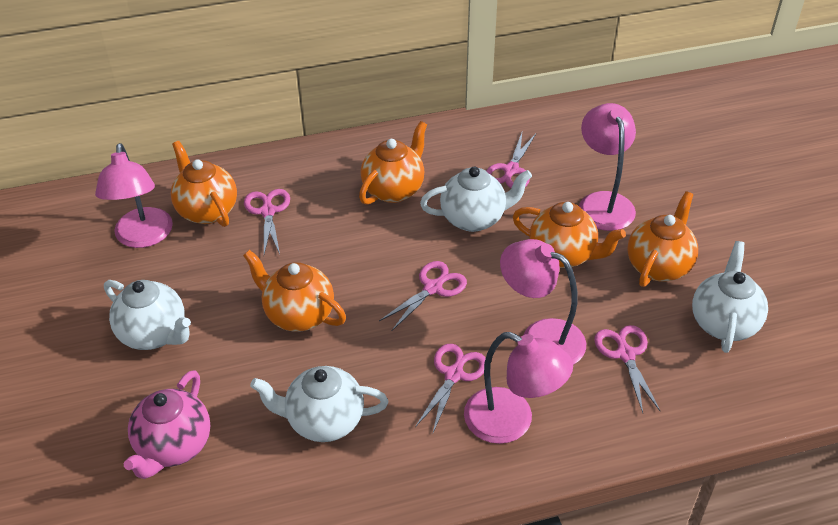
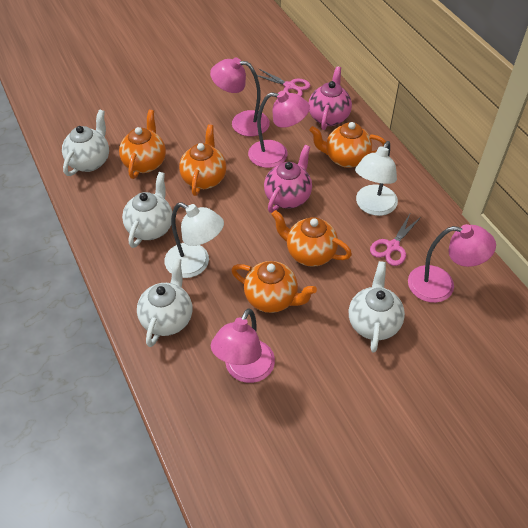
pink scissors: [244,189,290,254] [379,261,467,331] [415,344,486,433] [486,133,536,188] [594,325,661,413] = 5 -> [257,68,310,96] [370,212,421,266] = 2
pink teapot: [124,370,210,479] = 1 -> [264,145,312,213] [309,66,352,130] = 2
white lamp: none = 0 -> [164,202,224,278] [355,141,398,216] = 2

